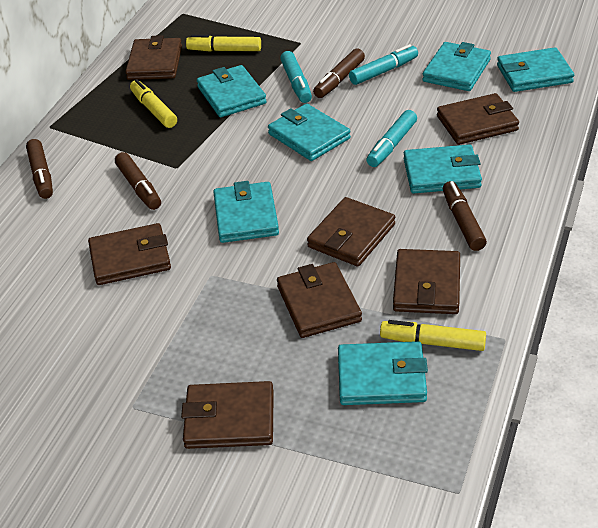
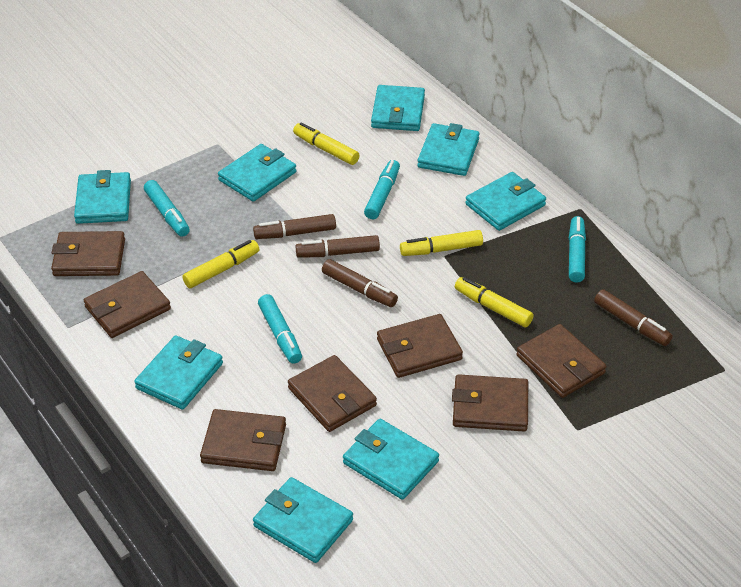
turquoise marker: [280,51,312,103] [349,44,418,85] [366,110,417,167] = 3 -> [144,180,190,237] [258,294,302,364] [364,160,400,219] [569,216,586,283] = 4
turquoise wallet: [197,65,267,117] [213,181,279,243] [268,104,351,161] [338,341,428,405] [404,144,482,193] [422,42,491,91] [497,47,574,92] = 7 -> [74,170,131,224] [134,335,223,410] [218,144,297,202] [253,477,353,563] [343,419,439,500] [371,85,425,131] [417,123,480,176] [465,172,546,231] = 8
yellow marker: [130,79,177,128] [186,35,261,52] [380,320,486,351] = 3 -> [182,240,260,288] [293,122,359,165] [400,230,483,256] [455,277,534,327] = 4

